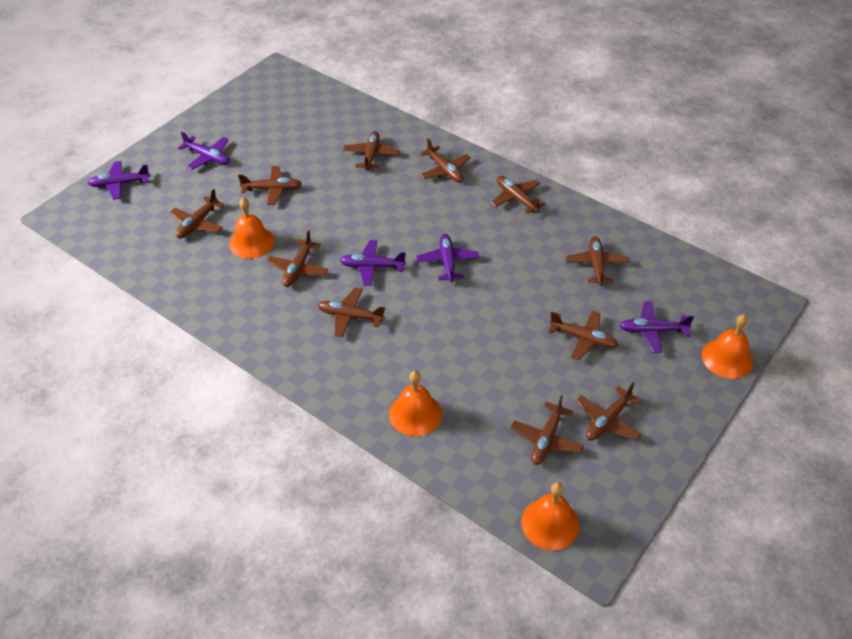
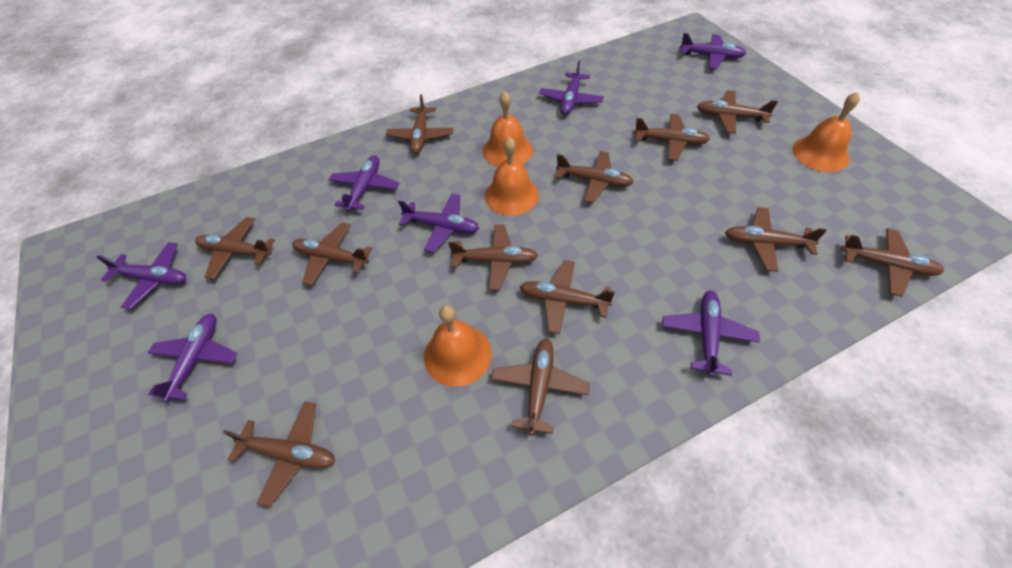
brown plane: [170,189,224,239] [238,166,302,205] [267,230,328,287] [318,288,386,337] [343,131,400,171] [420,139,471,182] [491,176,545,214] [511,395,584,465] [548,311,618,361] [566,237,629,286] [576,382,642,441] = 11 -> [195,217,275,280] [223,401,335,507] [292,222,372,286] [386,94,453,154] [448,224,538,290] [491,338,590,436] [520,260,615,334] [555,151,634,203] [634,114,710,161] [697,90,778,134] [725,207,827,272] [841,228,944,297] = 12
purple plane: [88,161,150,200] [178,131,230,170] [339,240,406,286] [416,234,479,283] [619,302,694,353] = 5 -> [96,242,186,309] [148,314,238,402] [329,155,399,212] [398,194,480,253] [539,61,604,115] [662,290,760,377] [680,33,746,69] = 7

